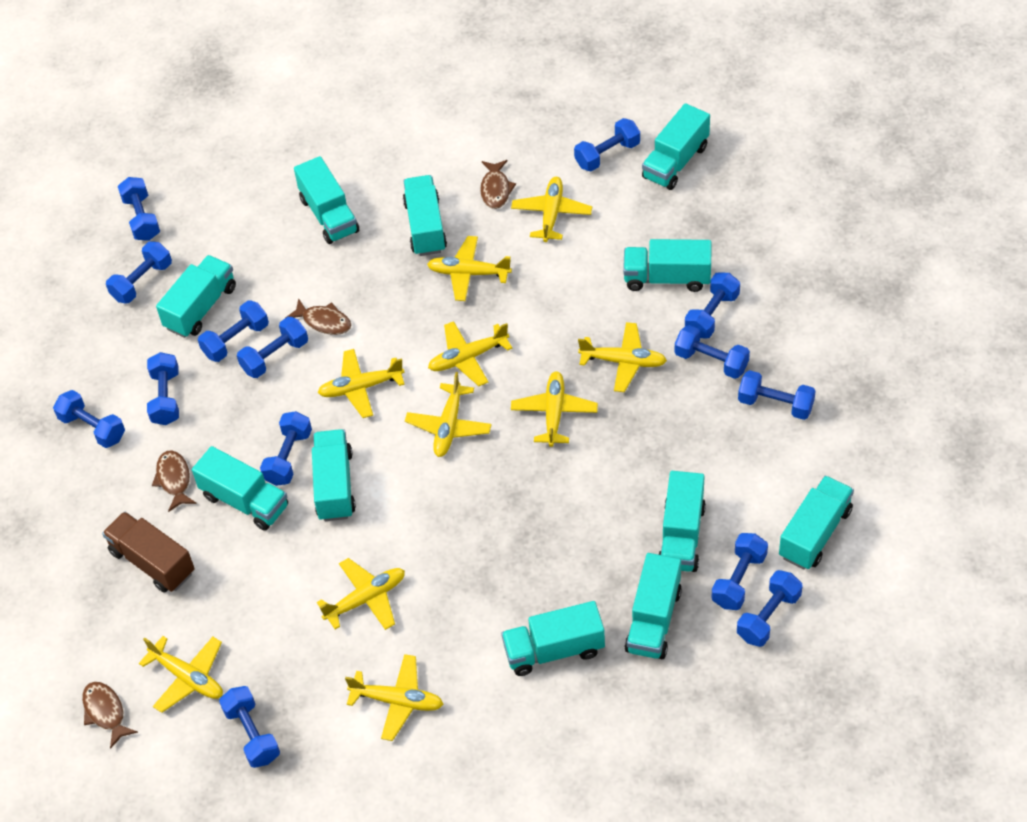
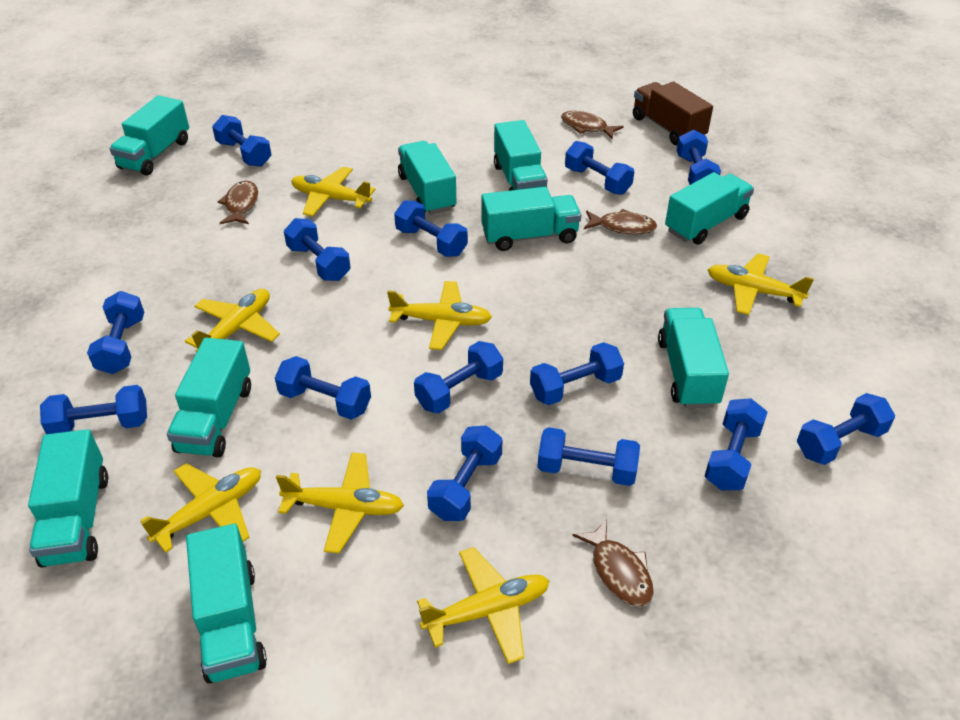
turquoise truck: [156,255,236,338] [192,446,288,531] [294,156,359,244] [312,429,356,521] [403,175,447,256] [501,601,605,676] [623,239,711,292] [625,553,682,659] [642,103,710,190] [659,471,706,572] [779,476,854,570] = 11 -> [28,429,108,568] [109,95,189,176] [167,338,251,458] [186,524,267,683] [398,141,456,214] [481,187,581,251] [494,120,547,191] [658,308,729,408] [665,172,754,245] = 9
yellow plane: [139,636,223,713] [317,558,405,630] [318,349,405,418] [345,654,443,741] [405,372,492,457] [427,236,512,301] [428,321,513,386] [511,177,592,242] [511,371,598,447] [578,322,667,392] = 10 -> [141,463,261,553] [185,289,280,352] [276,453,404,553] [291,167,376,216] [387,281,492,350] [417,547,549,664] [708,253,814,315] = 7

